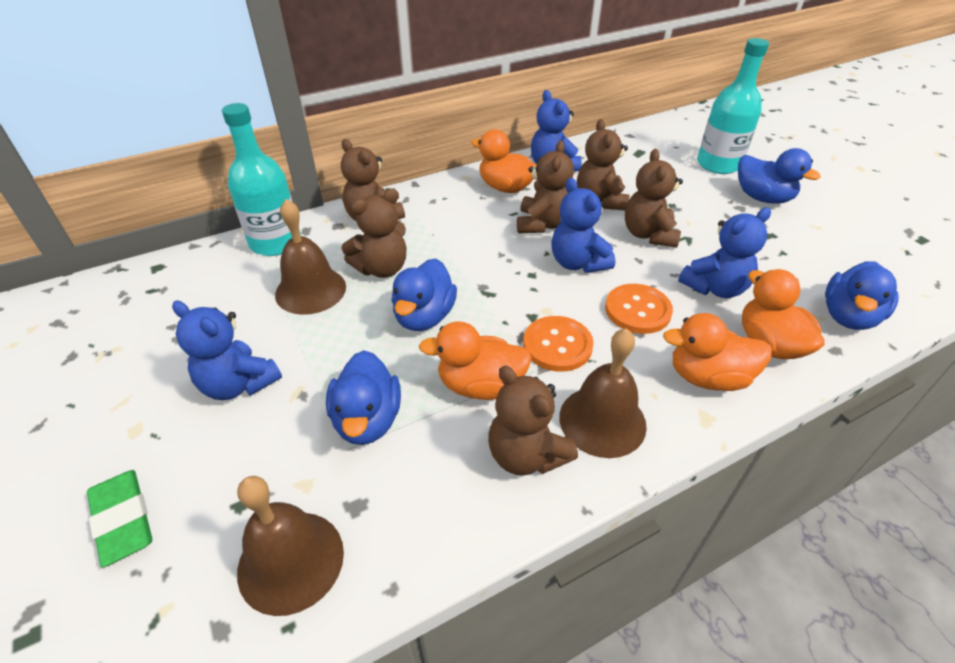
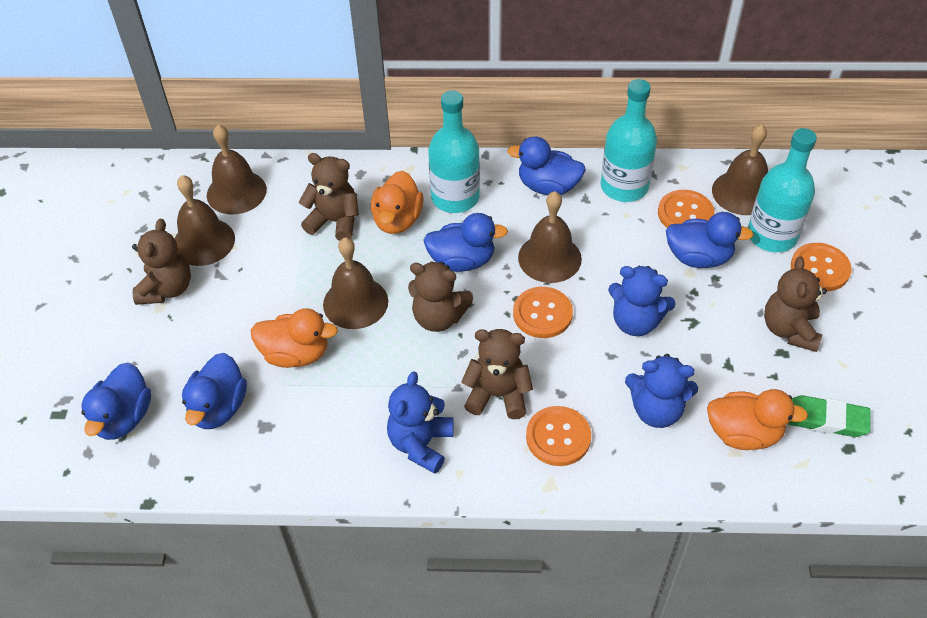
blue duck: [326,350,401,445] [391,258,457,331] [738,148,821,204] [825,261,899,330] = 4 -> [81,363,151,440] [182,353,247,429] [423,213,508,272] [507,136,586,195] [666,212,754,268] = 5
blue teddy bear: [172,301,282,400] [531,90,582,172] [551,178,615,273] [678,207,771,298] = 4 -> [387,371,453,474] [608,265,676,336] [625,354,698,428] = 3
brown bell: [237,476,344,616] [275,199,346,315] [559,328,647,458] = 3 -> [174,175,235,266] [207,125,267,215] [323,237,388,329] [518,191,582,283] [712,124,768,215] = 5
brown teddy bear: [341,139,405,221] [341,188,406,278] [488,365,578,476] [517,140,574,233] [577,119,629,210] [625,149,683,248] = 6 -> [132,219,191,305] [299,153,359,241] [408,262,473,332] [461,329,533,419] [764,257,827,352] = 5
orange button: [523,316,594,372] [605,284,673,334] = 2 -> [513,287,573,338] [526,406,591,466] [658,190,715,228] [791,243,852,291] = 4
orange duck: [419,321,532,400] [471,129,537,193] [663,313,772,391] [742,269,824,359] = 4 -> [251,308,338,368] [371,170,424,234] [707,389,808,450] = 3
turquoise bottle: [222,103,301,256] [697,38,769,174] = 2 -> [428,90,480,213] [601,79,657,202] [748,128,817,252] = 3

